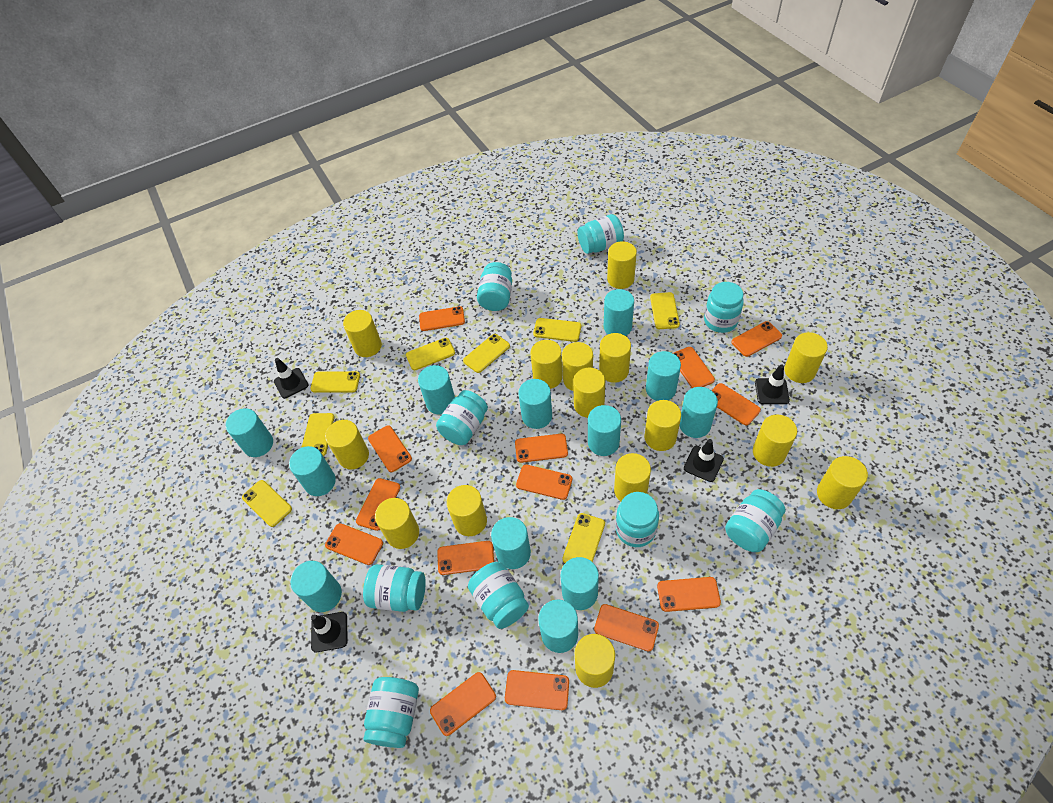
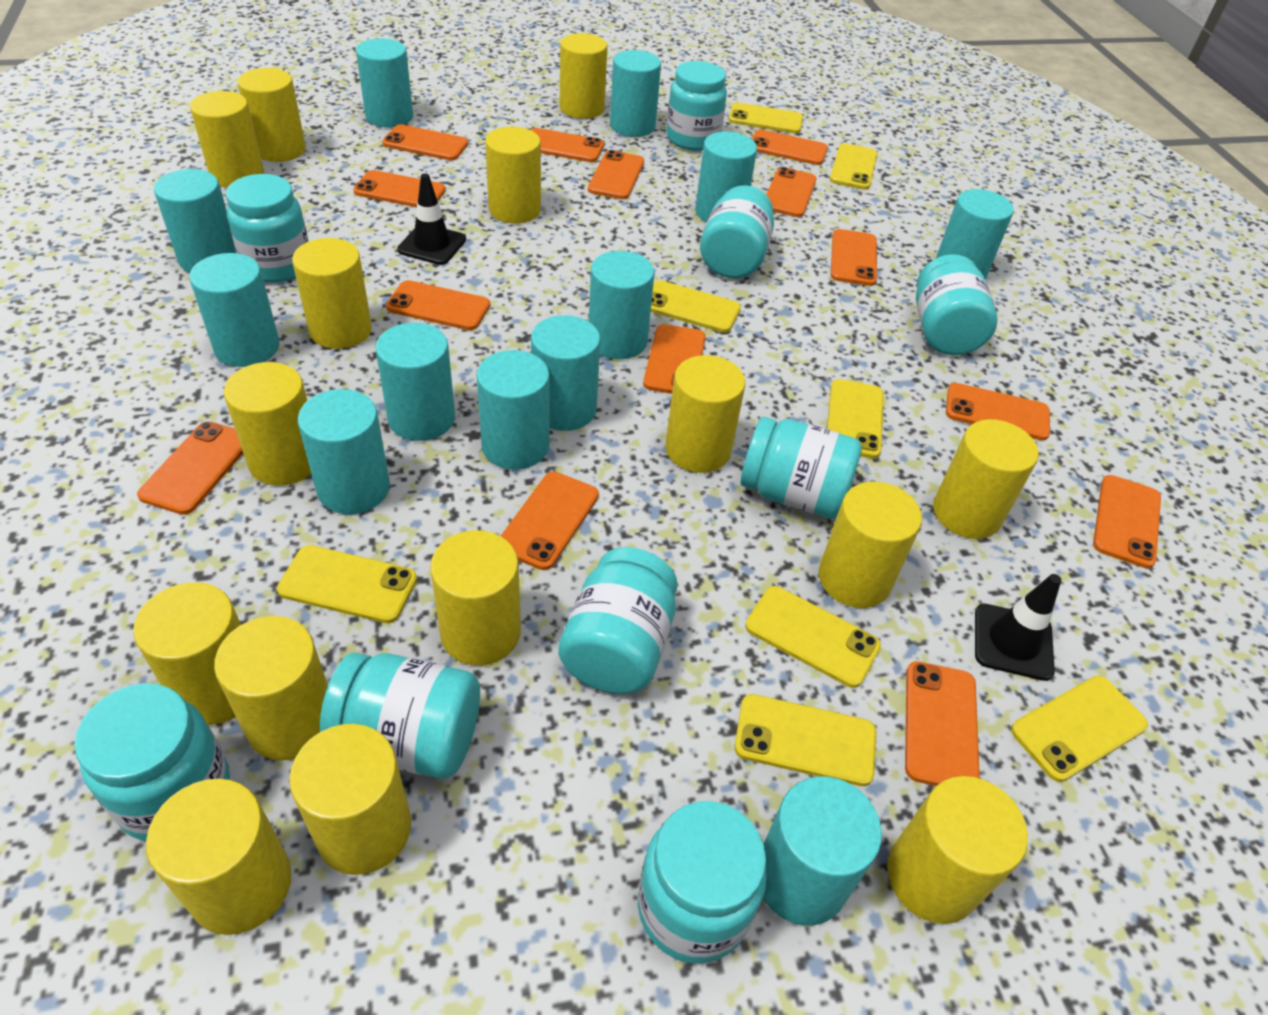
black traffic cone: [274,358,309,399] [311,612,348,652] [684,439,724,482] [755,364,790,404] = 4 -> [397,173,466,265] [975,574,1061,681] = 2

